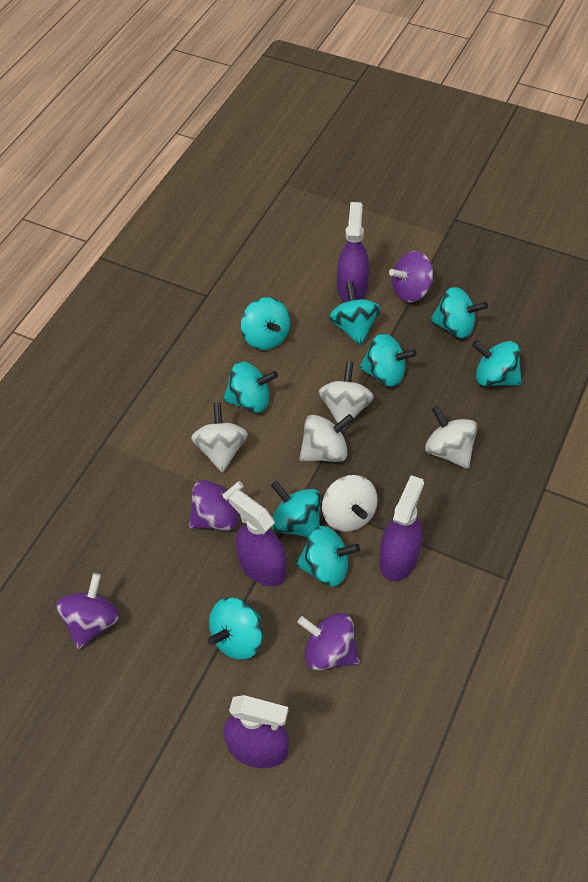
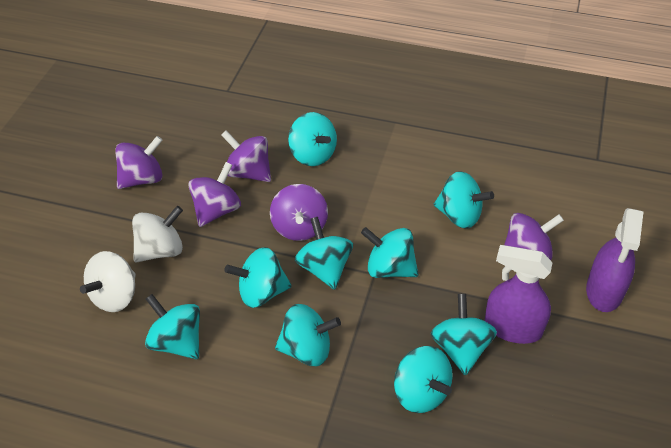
purple spinning top: [56,573,120,649] [189,480,244,531] [298,613,360,671] [389,251,434,303] = 4 -> [115,136,163,189] [188,162,241,227] [221,131,271,182] [270,184,328,241] [504,213,564,260] = 5
purple spray bottle: [223,695,289,768] [229,490,287,586] [337,202,369,302] [380,475,424,581] = 4 -> [485,245,553,344] [586,208,643,312] = 2
white spinning top: [191,402,248,473] [299,414,354,462] [319,361,374,430] [322,475,378,532] [425,406,478,469] = 5 -> [80,251,136,312] [132,206,183,262] = 2

